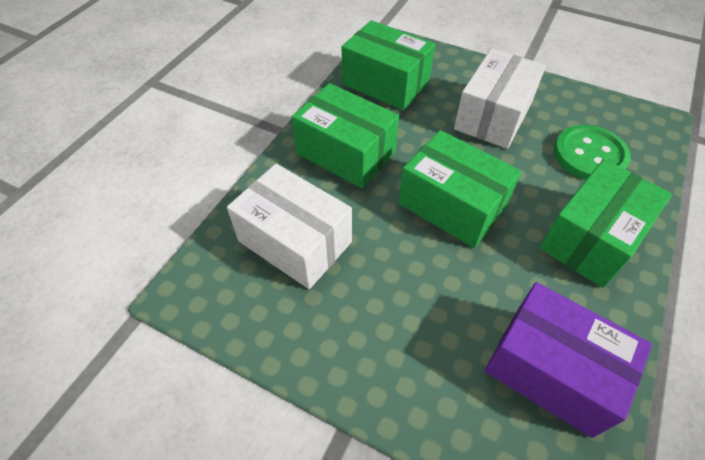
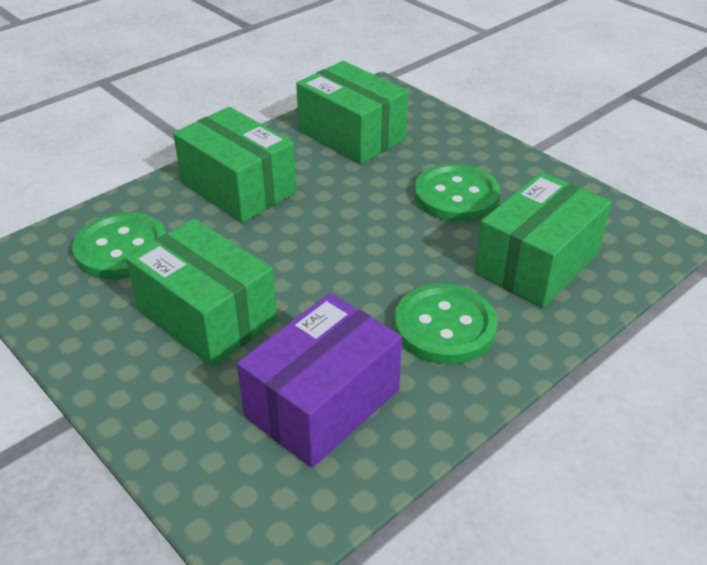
green button: [554,125,631,180] = 1 -> [72,213,166,279] [394,284,497,364] [414,164,500,222] = 3
white box: [227,164,352,289] [454,48,546,149] = 2 -> none = 0

